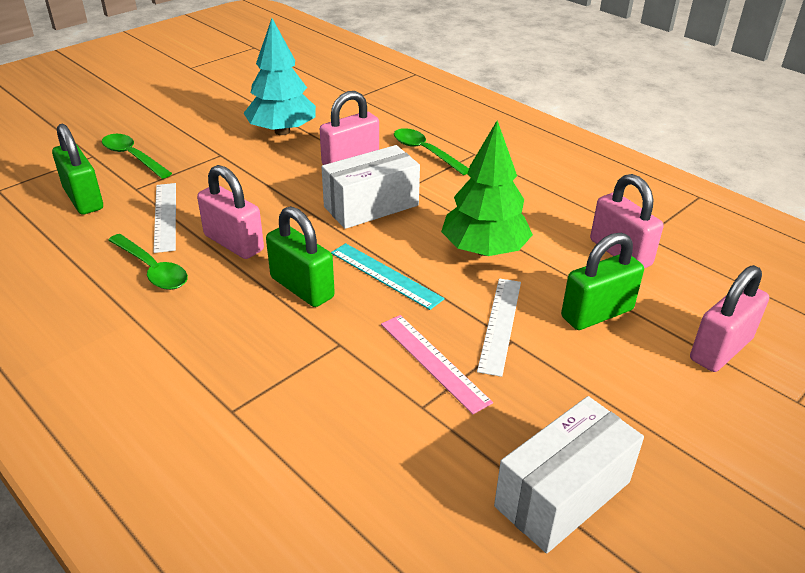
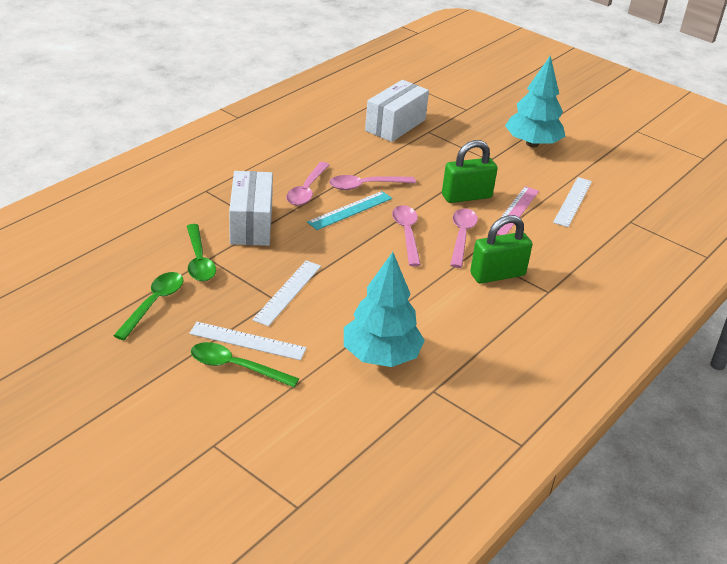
green padlock: [52,124,103,214] [266,206,335,307] [561,232,644,330] = 3 -> [442,140,498,203] [470,215,532,284] = 2
green tree: [441,120,533,256] = 1 -> none = 0
pink padlock: [197,165,264,259] [320,91,379,165] [590,174,664,268] [690,265,769,372] = 4 -> none = 0
pink spoon: none = 0 -> [286,162,329,206] [329,175,416,190] [392,205,421,266] [450,209,478,268] = 4
turquoise tree: [243,18,316,135] = 1 -> [344,252,425,367] [505,55,565,147] = 2
white ruler: [153,183,176,253] [477,278,521,377] = 2 -> [189,322,307,360] [252,260,321,326] [553,177,592,227] = 3

